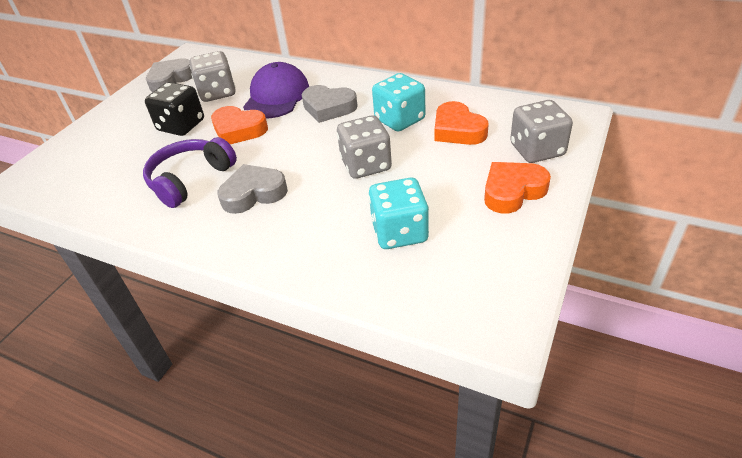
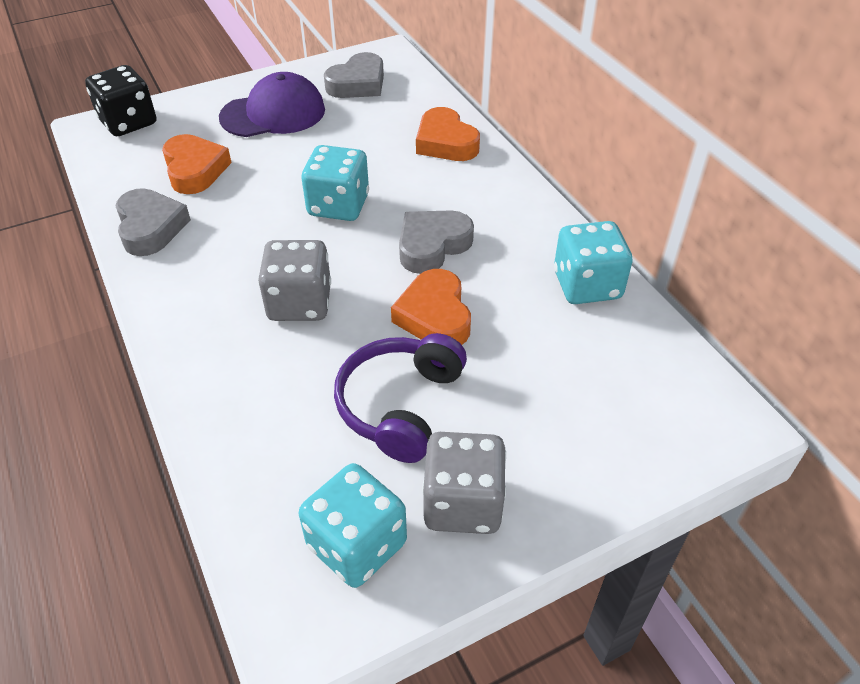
grey dice: [190,51,235,102] [337,115,392,179] [510,100,573,163] = 3 -> [258,240,331,321] [422,432,506,534] = 2
turquoise dice: [368,178,429,249] [372,73,425,131] = 2 -> [299,463,407,588] [302,145,369,221] [554,221,633,304] = 3

